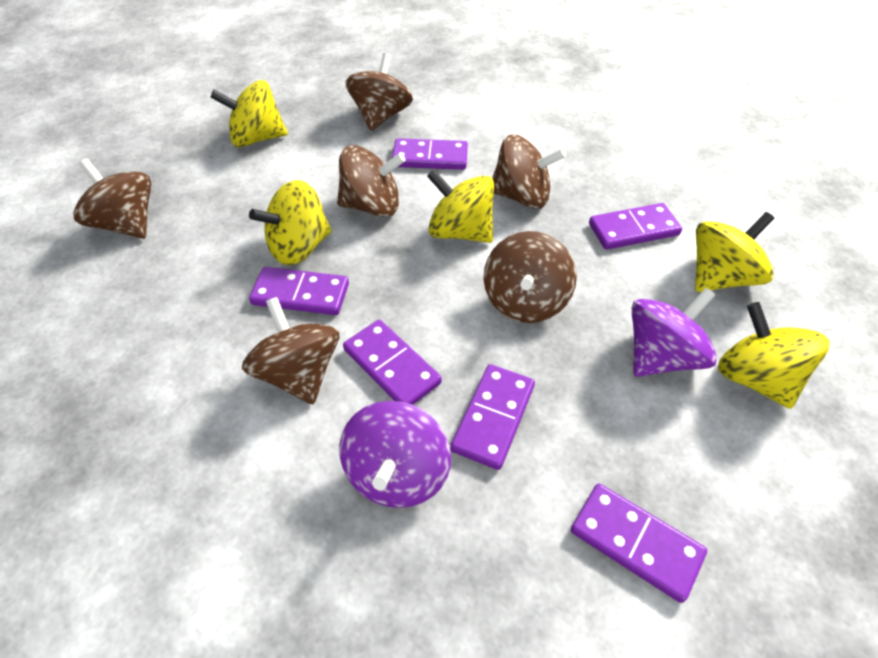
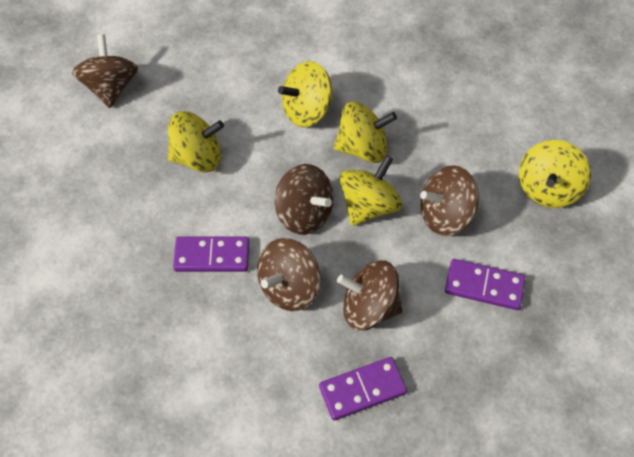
brown spinning top: [73,159,151,239] [242,297,339,404] [337,145,406,217] [345,53,413,131] [484,231,577,323] [492,134,566,208] = 6 -> [72,34,138,108] [257,238,321,311] [275,164,334,235] [337,260,403,331] [420,165,479,236] = 5
purple domino: [249,267,349,315] [343,320,442,405] [392,138,468,170] [450,364,535,470] [571,484,707,603] [589,203,682,250] = 6 -> [173,237,249,272] [319,357,407,420] [445,259,525,310] = 3
purple spinning top: [339,401,451,508] [632,288,717,377] = 2 -> none = 0

